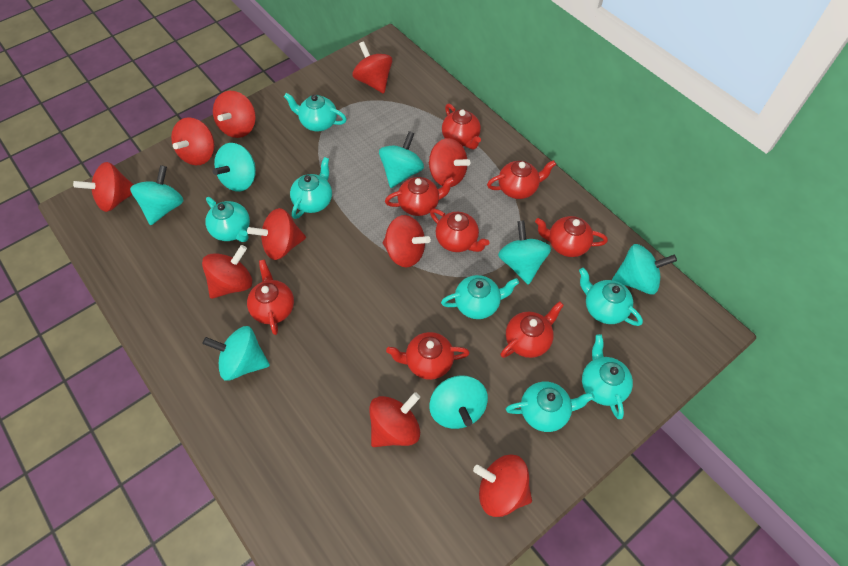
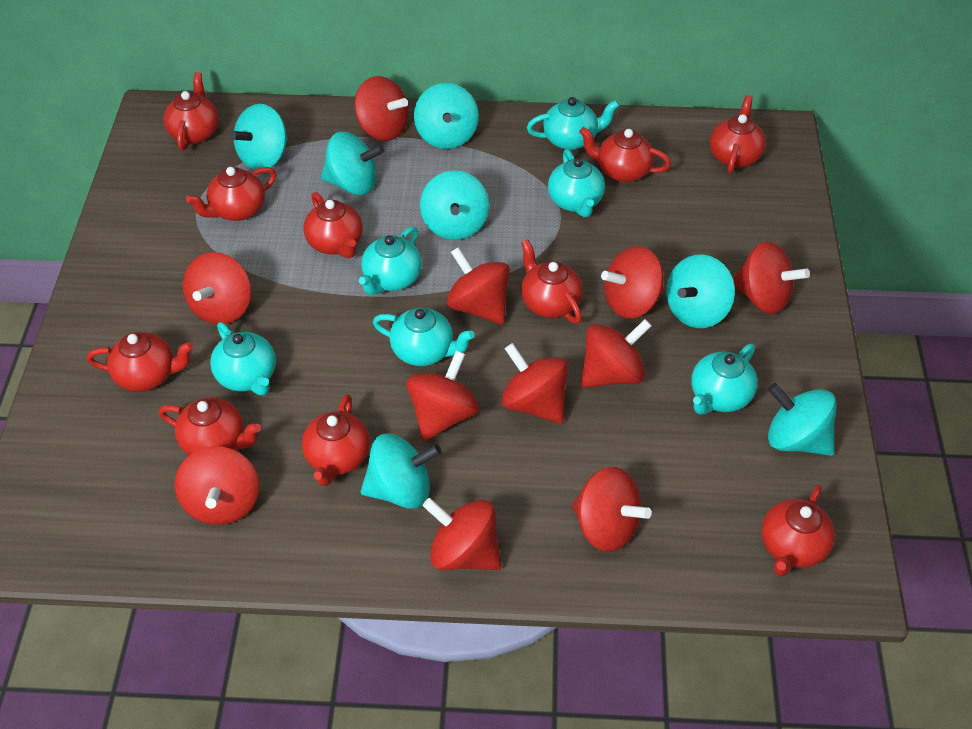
red spinning top: [73,162,134,212] [171,117,214,165] [202,245,252,299] [213,91,256,138] [247,208,306,260] [352,41,392,93] [369,392,420,447] [383,215,431,268] [429,138,470,187] [473,455,532,517] = 10 -> [175,446,259,525] [183,252,251,324] [354,76,409,141] [406,351,479,441] [423,498,502,570] [447,247,510,325] [501,343,568,424] [572,467,652,552] [581,319,652,388] [601,246,664,319] [733,241,810,314] = 11
red teapot: [247,259,294,335] [385,177,455,216] [386,332,470,380] [430,209,490,252] [442,104,481,150] [487,160,556,199] [500,301,564,358] [535,216,608,257] = 8 -> [87,332,194,392] [159,397,261,455] [163,72,219,150] [186,167,276,221] [302,394,370,486] [303,192,363,258] [521,239,583,324] [579,127,671,182] [710,95,766,174] [761,485,835,576] = 10
turquoise teapot: [205,197,250,242] [284,93,347,131] [290,157,332,219] [441,275,519,319] [506,381,595,432] [579,268,643,326] [582,334,633,419] = 7 -> [210,322,276,396] [359,226,422,295] [373,308,475,366] [527,97,619,150] [548,149,605,217] [691,344,758,414] = 6

